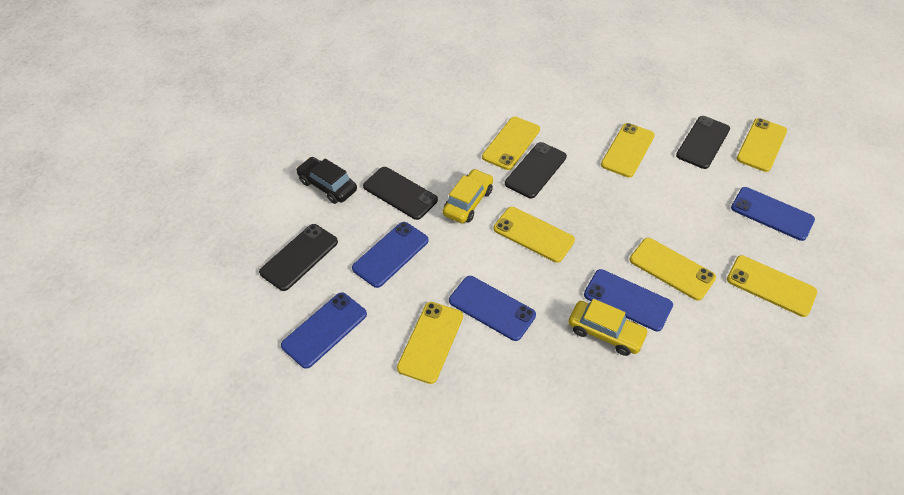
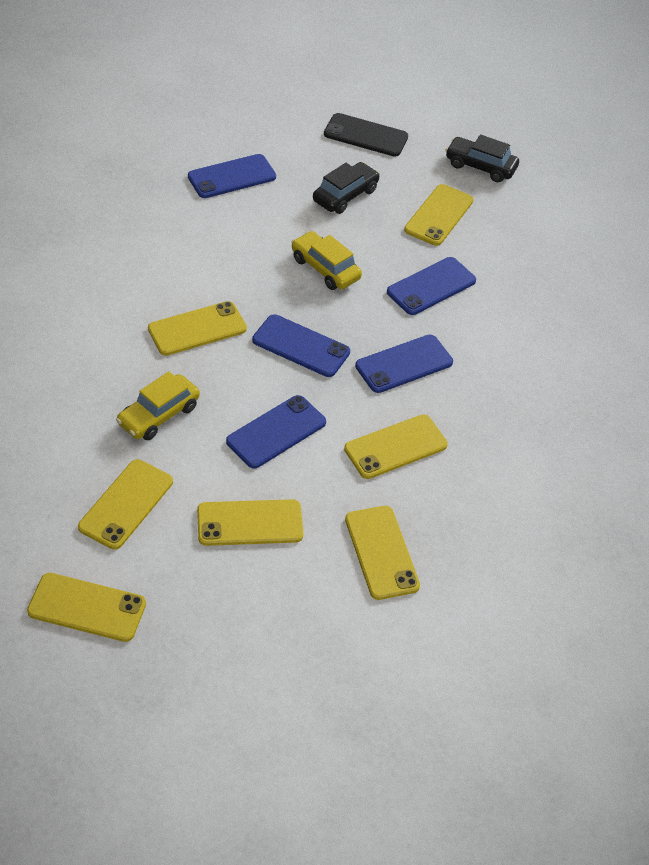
black car: [296,157,357,204] = 1 -> [313,162,380,214] [445,135,519,182] = 2
black phone: [259,224,338,291] [363,167,438,220] [505,142,567,198] [676,116,730,169] = 4 -> [324,113,408,156] = 1

